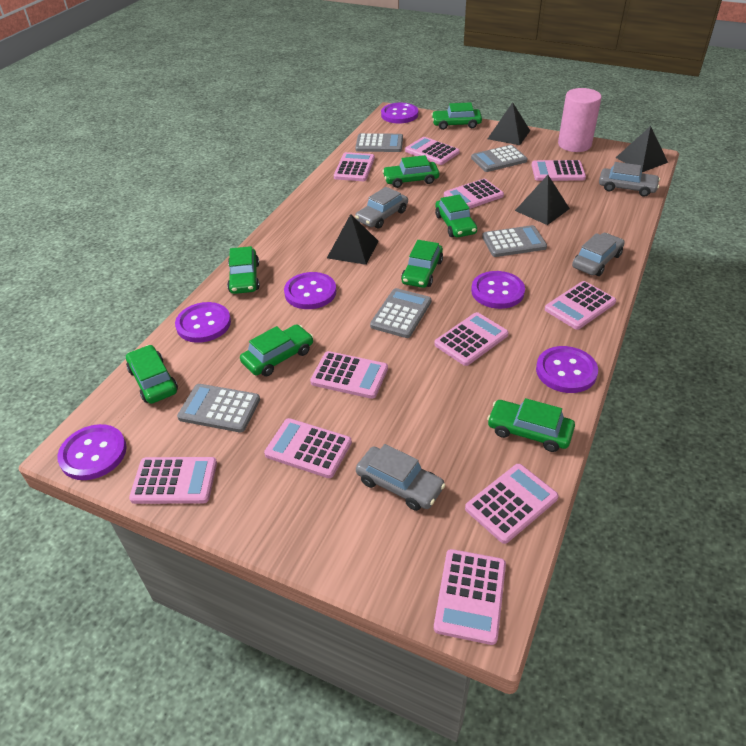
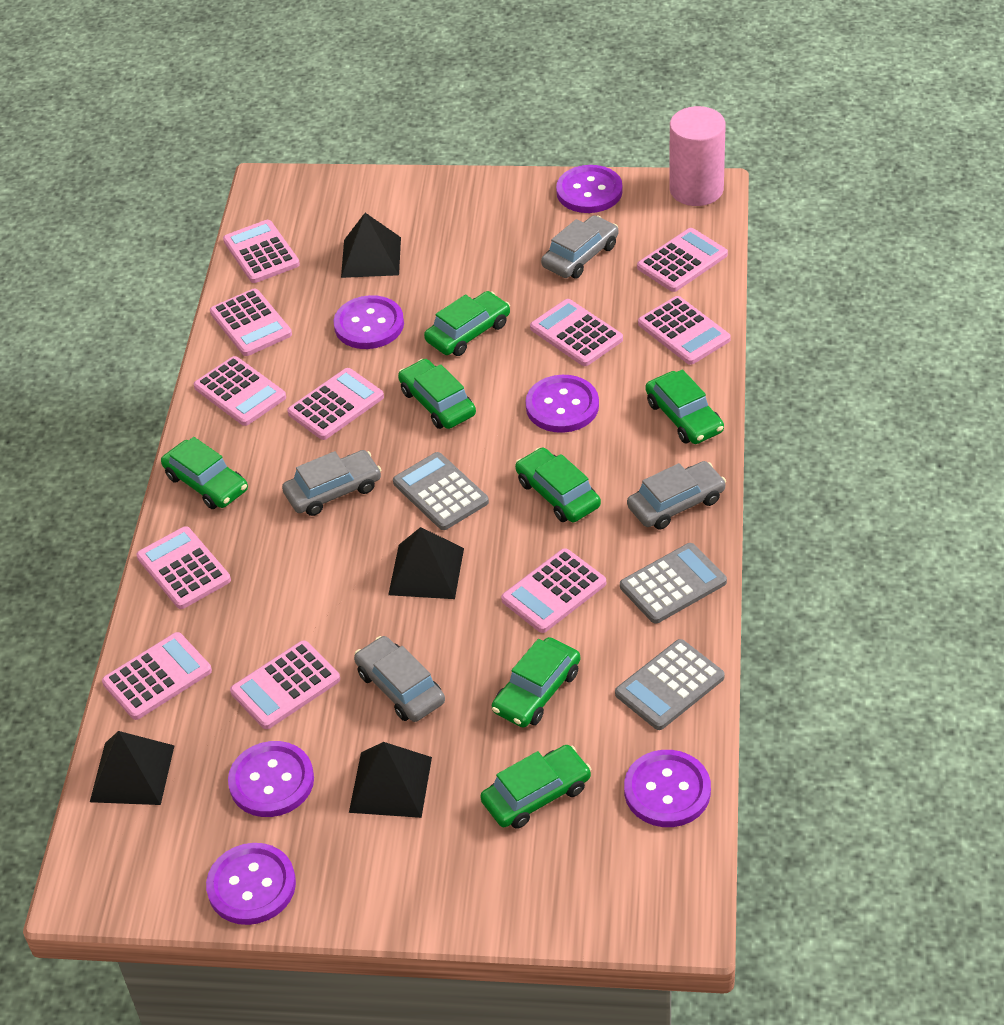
green car: [126,345,178,404] [227,246,260,294] [240,324,313,376] [382,155,439,188] [401,240,443,288] [431,102,482,130] [435,195,477,237] [487,398,575,452] = 8 -> [161,437,248,509] [398,359,476,429] [424,291,510,356] [480,745,591,829] [492,637,580,728] [515,447,601,522] [645,369,724,444] = 7
grey calculator: [177,384,260,432] [355,133,403,152] [370,288,431,338] [471,145,528,172] [482,225,547,257] = 5 -> [393,452,489,530] [615,639,725,730] [620,543,727,624] = 3

